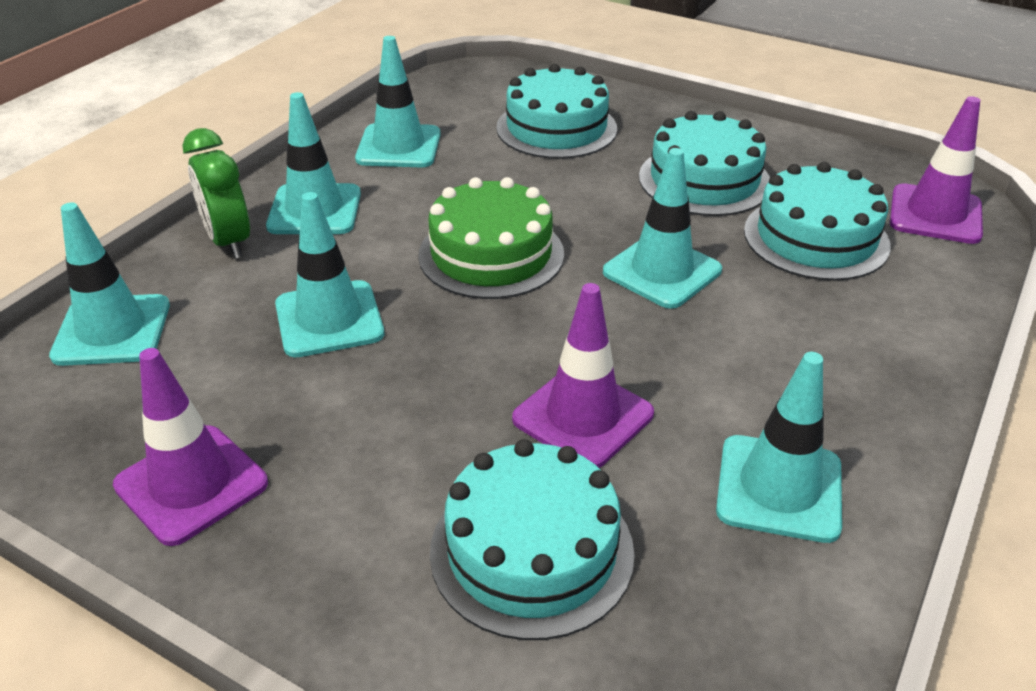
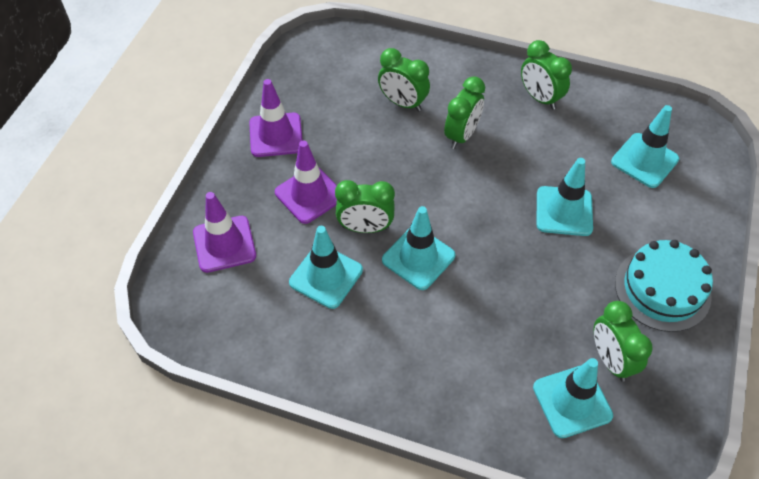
green cake: [418,177,564,299] = 1 -> none = 0
green clock: [182,128,250,259] = 1 -> [335,180,395,233] [378,48,430,111] [444,76,485,149] [521,40,572,110] [594,301,653,382] = 5
turquoise cake: [430,439,635,640] [496,64,617,159] [639,111,770,216] [744,162,891,281] = 4 -> [615,240,713,332] = 1
turquoise traffic cone: [49,202,170,366] [266,92,361,234] [275,192,384,357] [355,36,441,167] [603,148,722,309] [716,352,842,543] = 6 -> [289,226,363,309] [382,206,455,290] [533,358,613,438] [537,158,593,236] [611,105,679,188] = 5

